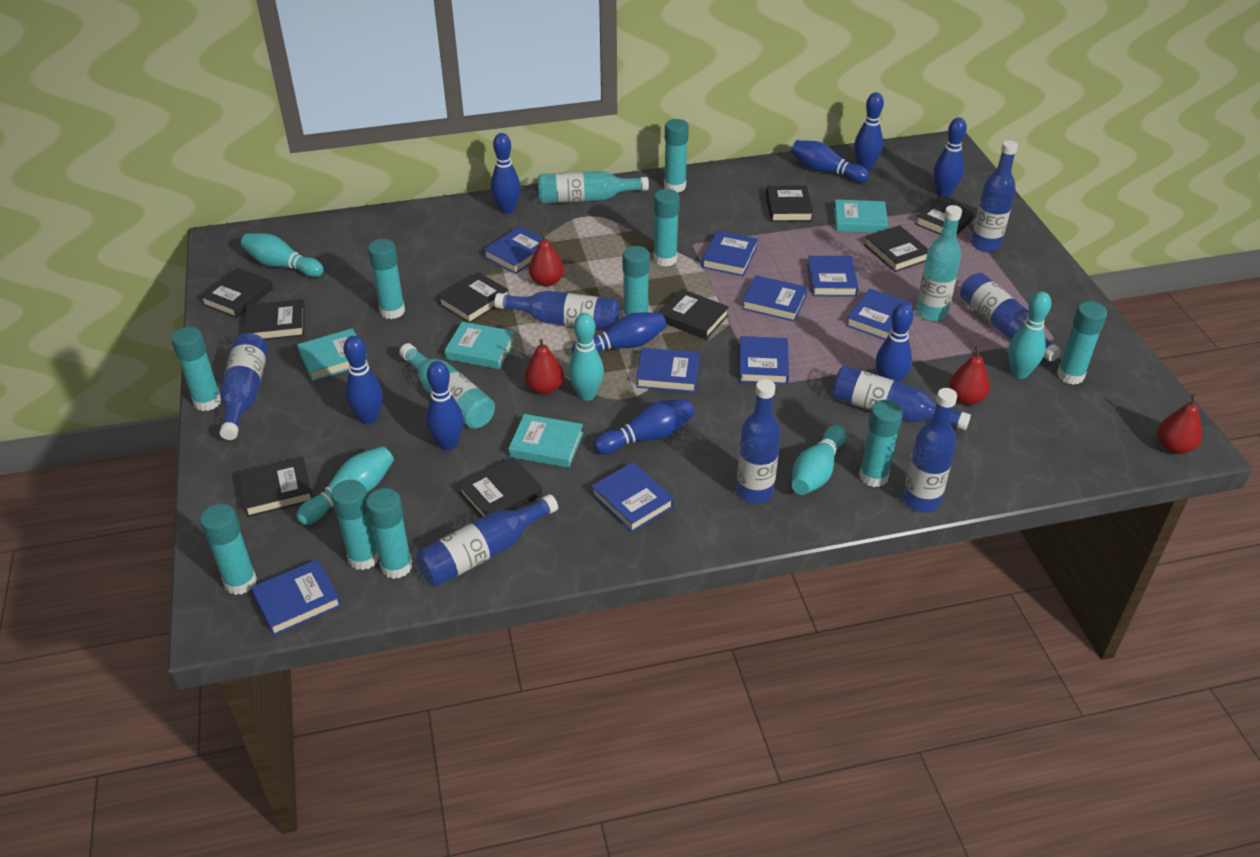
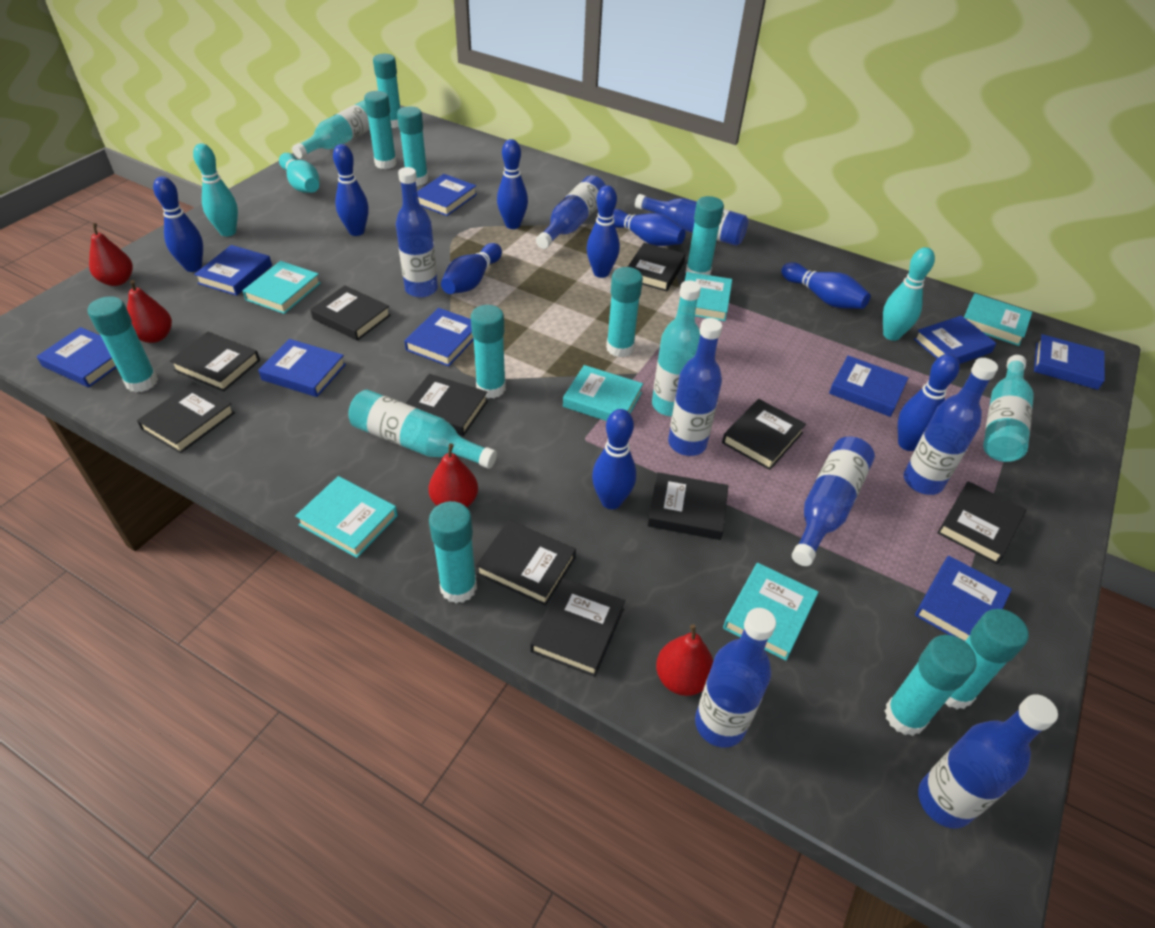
black book: [200,268,273,318] [238,457,313,517] [244,299,305,340] [438,272,509,323] [458,457,543,518] [659,289,729,340] [766,185,813,222] [864,225,928,272] [915,194,978,235] = 9 -> [137,382,235,453] [170,332,260,391] [310,285,391,341] [405,374,488,436] [476,520,576,606] [530,578,625,677] [628,243,686,291] [647,472,728,540] [722,399,806,470] [937,481,1026,564] = 10
turquoise book: [297,328,369,381] [445,322,515,369] [509,414,583,468] [834,199,888,233] = 4 -> [242,261,321,314] [296,476,398,558] [563,365,643,421] [685,272,732,321] [723,563,819,661] [964,293,1032,346] = 6
turquoise bottle: [399,343,495,429] [538,171,649,203] [916,205,962,321] = 3 -> [292,100,370,159] [348,390,497,469] [652,280,701,416] [983,355,1034,462] = 4
turquoise bowling pin: [241,233,324,277] [296,446,394,525] [568,313,604,401] [791,425,846,495] [1008,292,1051,379] = 5 -> [193,143,238,236] [279,153,319,193] [883,247,935,341] = 3

